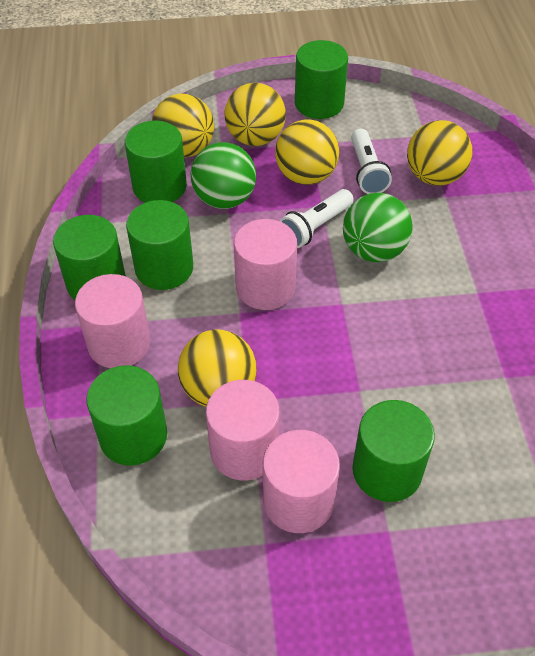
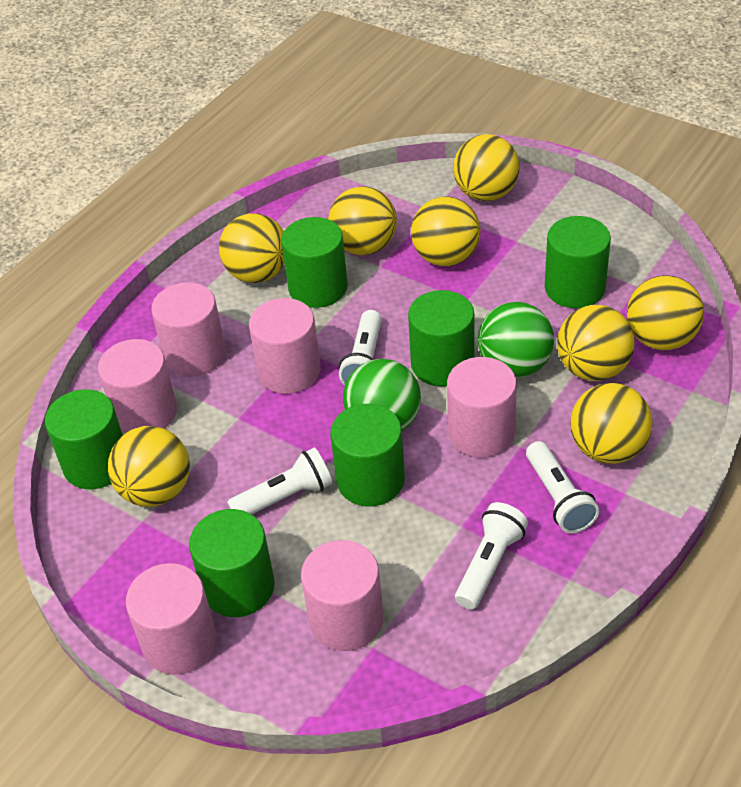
pink cylinder: [75,274,150,368] [206,380,280,480] [234,219,297,310] [263,430,340,533] = 4 -> [98,339,177,433] [126,563,217,675] [151,282,226,377] [249,298,321,394] [301,540,383,651] [447,357,517,458] = 6
white flashlight: [280,189,354,248] [351,128,392,194] = 2 -> [227,447,333,515] [339,310,382,385] [455,502,528,609] [526,441,599,533] = 4
yellow ball: [152,93,214,157] [178,329,257,407] [224,83,286,146] [275,119,339,185] [407,120,472,186] = 5 -> [108,426,190,507] [219,213,285,283] [328,186,397,255] [411,197,481,266] [453,134,520,201] [557,305,635,381] [570,383,653,464] [627,275,704,350] = 8

